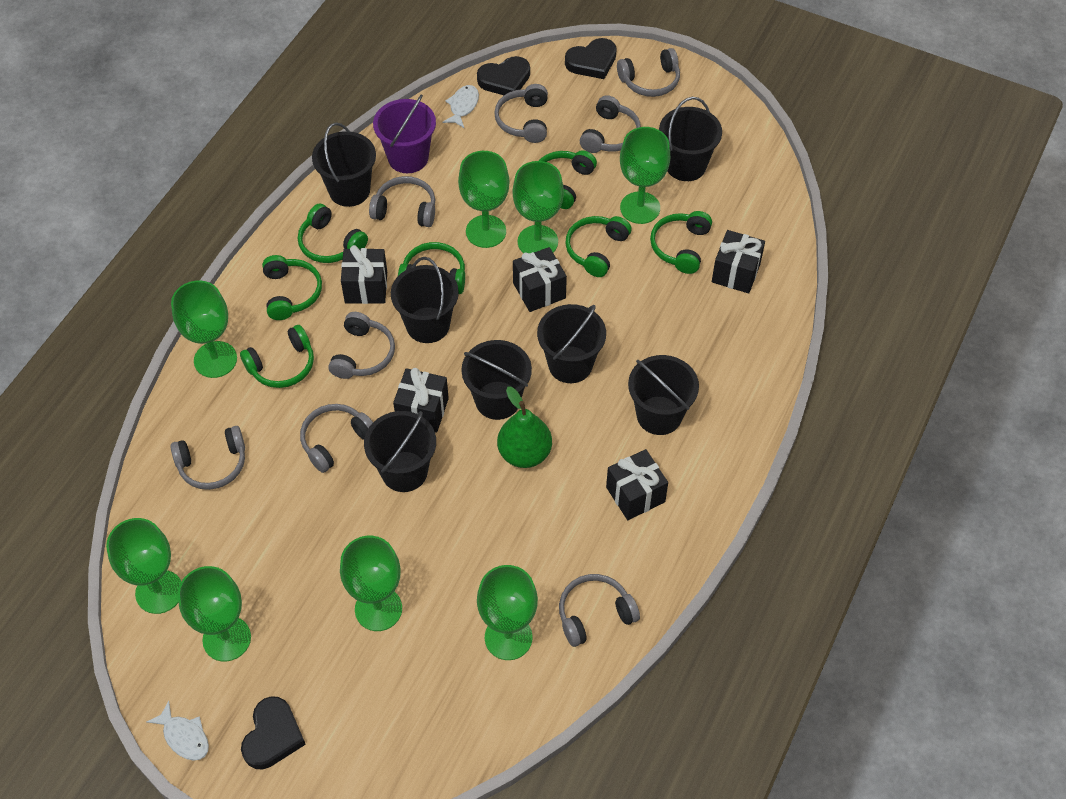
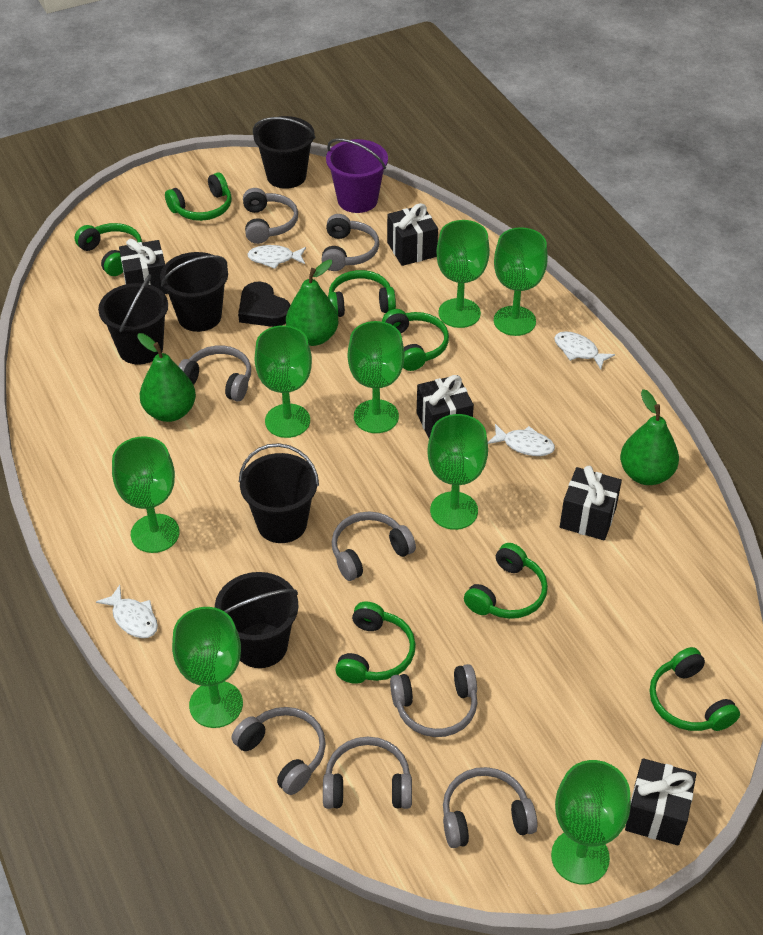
black bucket: [312,122,376,207] [364,411,436,492] [391,257,459,343] [461,340,532,420] [537,304,606,383] [628,355,699,435] [659,97,722,181] = 7 -> [98,274,168,365] [160,252,228,332] [215,572,298,668] [239,443,319,543] [253,116,315,189] = 5
black heart: [241,696,306,769] [477,56,530,95] [565,38,617,79] = 3 -> [238,282,290,327] = 1
green pear: [497,387,552,468] = 1 -> [137,333,196,422] [286,260,338,346] [620,389,679,485] = 3
white fish: [147,701,209,761] [443,85,479,128] = 2 -> [96,585,158,638] [247,245,306,269] [488,424,555,456] [554,331,615,369] = 4

